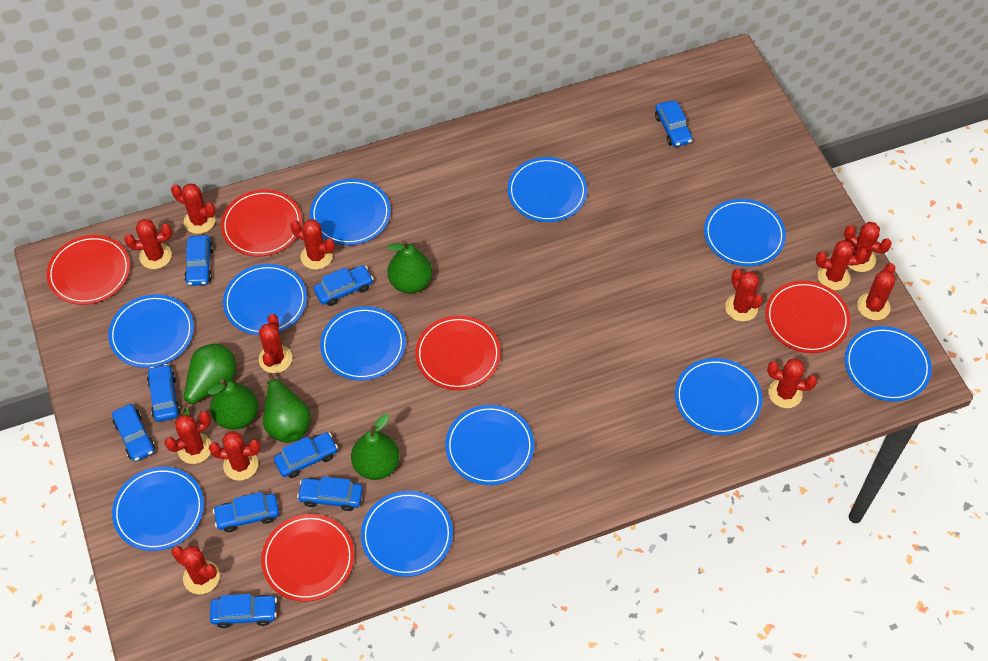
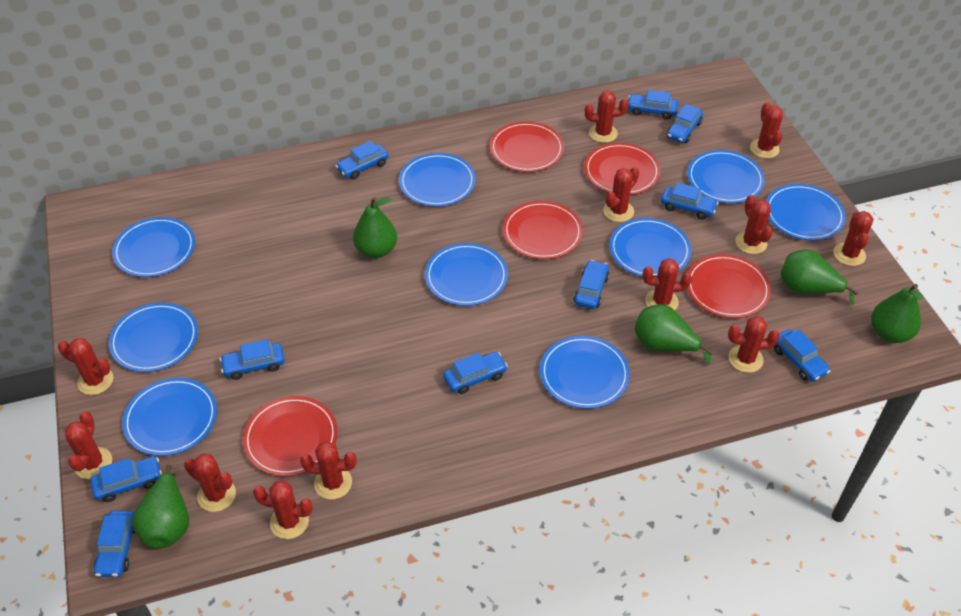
blue car: [112,404,155,462] [147,364,180,422] [184,235,213,286] [210,594,277,628] [213,492,279,532] [274,432,338,478] [297,477,363,511] [314,265,373,306] [655,101,693,147] = 9 -> [90,457,162,502] [94,511,135,577] [220,339,285,380] [335,141,389,180] [443,352,508,394] [574,260,609,309] [628,90,679,120] [661,182,719,220] [667,104,703,143] [774,329,830,382] = 10
blue plate: [108,294,194,368] [112,467,204,551] [223,264,307,335] [310,179,391,245] [320,306,406,380] [361,491,453,577] [445,405,534,485] [508,157,587,222] [675,358,762,435] [704,199,786,266] [845,326,932,402] = 11 -> [109,303,198,372] [112,217,195,277] [122,378,217,456] [399,153,476,206] [425,243,508,306] [540,336,630,409] [610,218,691,277] [687,150,765,203] [766,184,846,240] = 9

